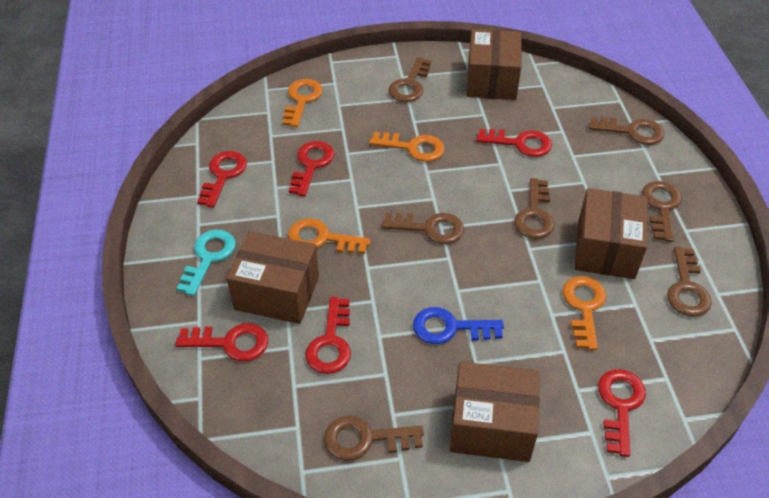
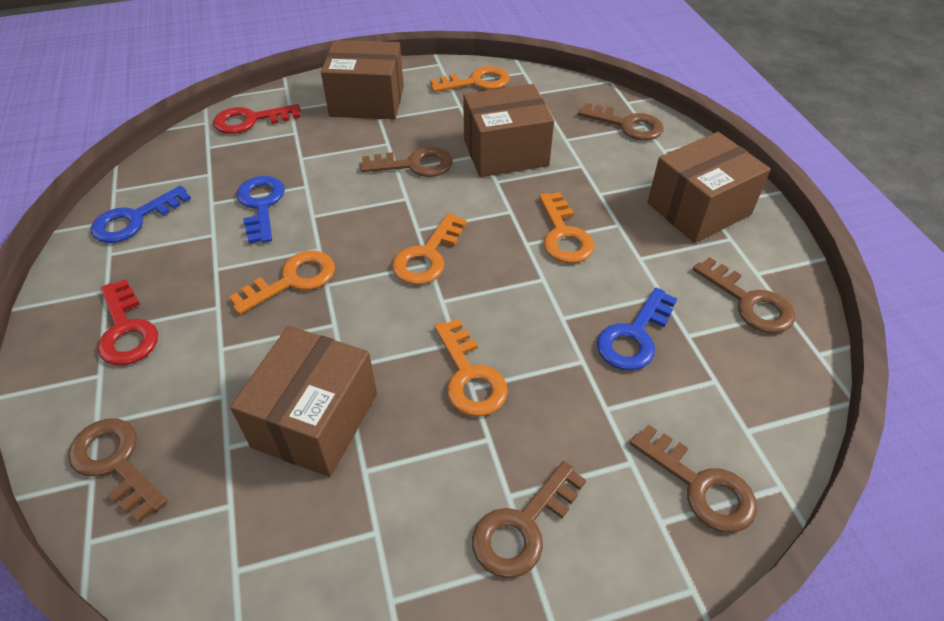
blue key: [413,307,504,344] = 1 -> [91,185,191,243] [237,176,285,244] [597,288,677,370] = 3
brown key: [324,416,424,461] [382,213,464,244] [389,57,431,102] [514,178,554,239] [589,117,665,145] [642,181,682,242] [667,247,712,317] = 7 -> [68,419,167,523] [360,147,453,177] [472,461,586,578] [578,103,664,140] [630,424,757,533] [693,257,795,334] = 6
orange key: [282,79,323,127] [288,218,371,254] [369,132,445,162] [562,276,606,350] = 4 -> [229,251,335,315] [392,213,467,285] [430,66,510,92] [434,319,508,416] [539,192,594,263] = 5
red key: [175,323,268,361] [197,151,247,208] [289,141,335,197] [305,297,351,374] [476,129,552,157] [598,369,646,457] = 6 -> [98,279,158,365] [213,104,301,134] = 2
turquoise key: [177,229,236,296] = 1 -> none = 0

